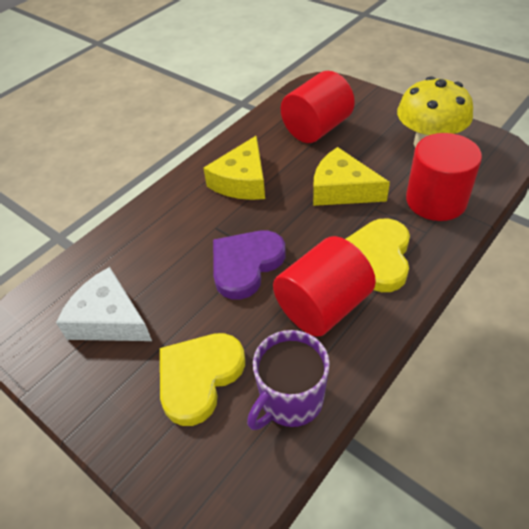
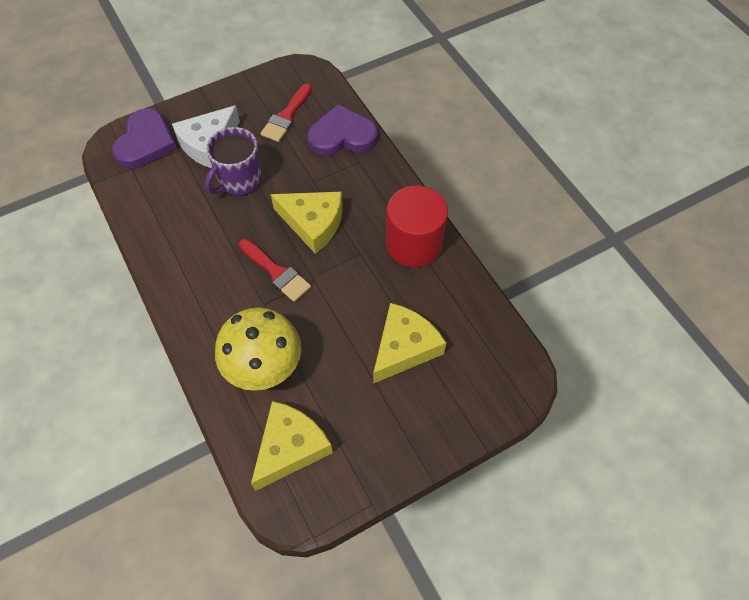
purple heart: [213,231,286,300] = 1 -> [112,108,177,168] [307,104,377,156] = 2
red brush: none = 0 -> [239,239,311,302] [260,84,312,142] = 2
red cylinder: [273,236,376,337] [281,71,355,143] [406,133,482,221] = 3 -> [386,185,448,267] = 1
yellow cheese: [203,136,265,200] [313,147,390,206] = 2 -> [251,401,333,491] [271,192,343,254] [373,303,446,384] = 3
yellow heart: [160,333,245,426] [346,218,410,292] = 2 -> none = 0

